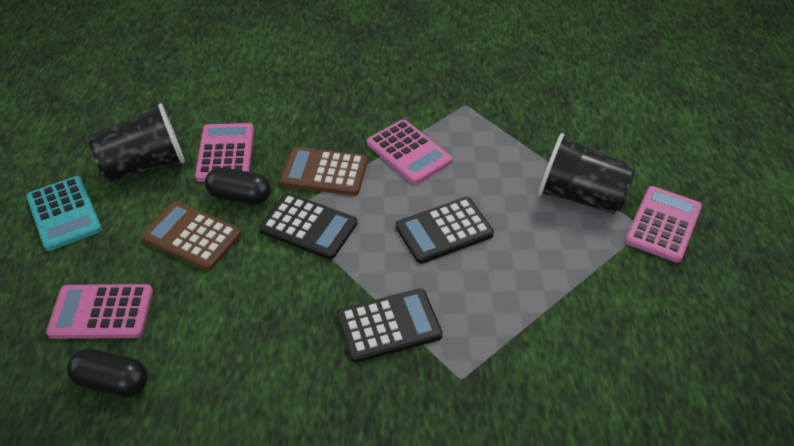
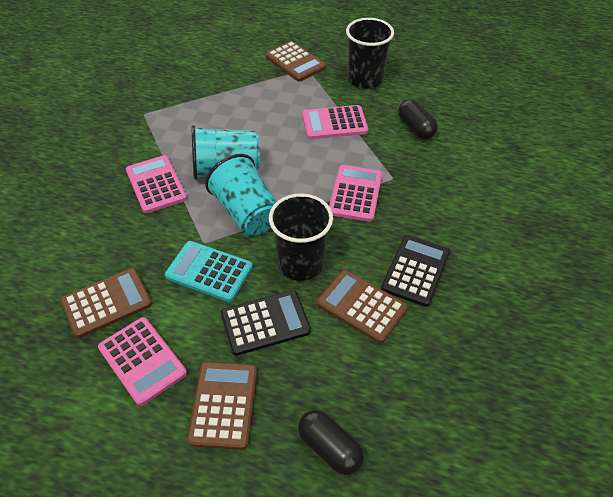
black calculator: [259,193,357,260] [337,289,442,363] [396,197,494,264] = 3 -> [221,290,311,356] [381,235,450,307] = 2
brown calculator: [141,201,242,271] [280,147,368,195] = 2 -> [61,268,152,338] [187,362,257,450] [265,41,326,82] [317,270,408,343] = 4
turquoise cup: none = 0 -> [192,125,260,180] [205,154,277,236] = 2

